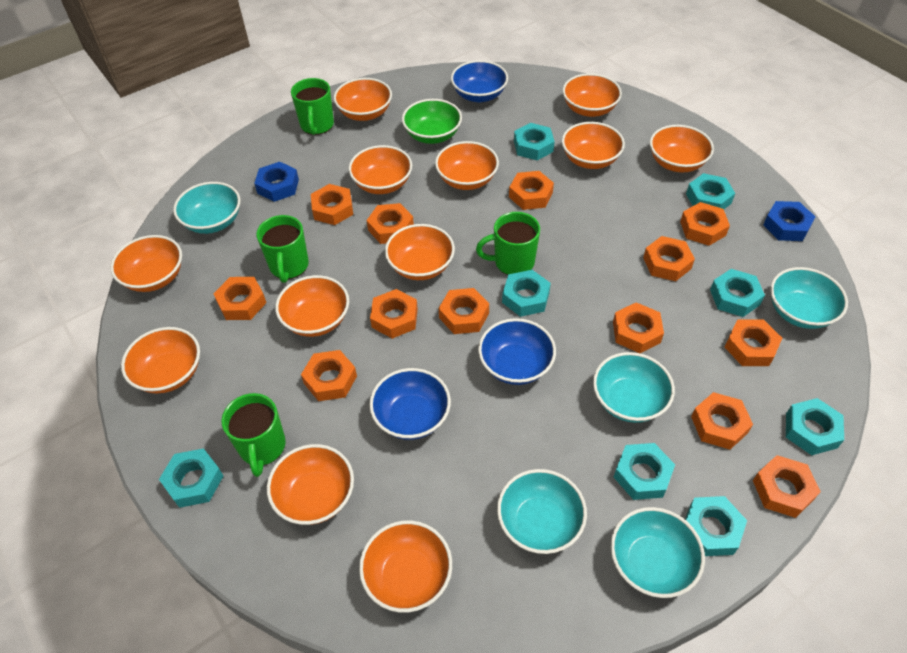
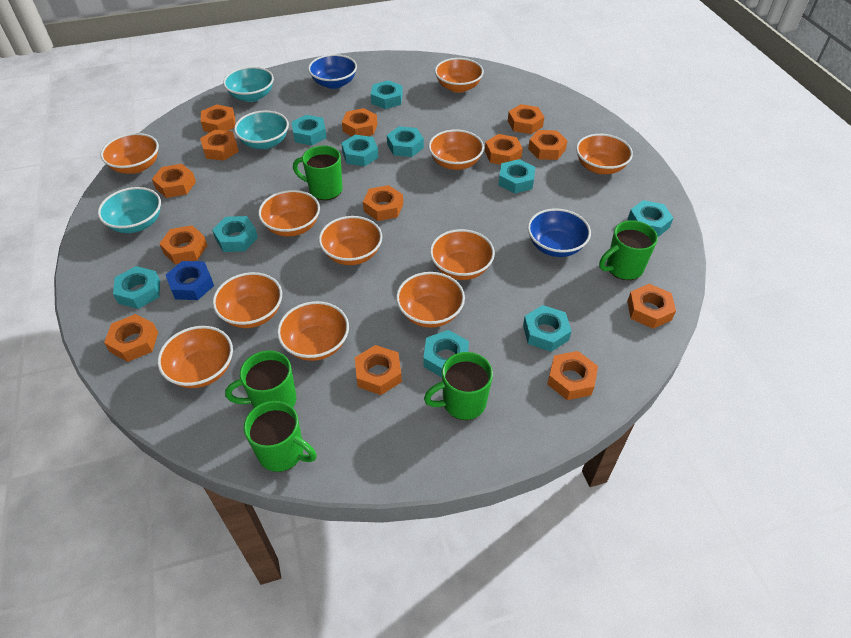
blue bowl: [369,368,451,440] [451,60,508,102] [478,318,556,385] = 3 -> [308,54,357,89] [528,208,591,257] = 2
blue nut: [254,162,299,202] [763,201,816,241] = 2 -> [166,261,214,300] = 1
green bowl: [402,99,462,144] = 1 -> none = 0
green mug: [221,393,286,477] [256,215,309,283] [291,78,334,135] [476,212,540,275] = 4 -> [225,350,296,408] [244,401,317,472] [293,146,342,200] [424,352,493,420] [599,220,658,280] = 5
orange bowl: [110,235,182,292] [121,327,200,393] [267,444,354,525] [275,275,349,337] [334,78,392,121] [348,145,412,194] [359,520,452,613] [385,224,455,280] [435,141,499,190] [562,73,622,117] [562,122,625,169] [650,125,714,172] = 12 -> [101,133,159,174] [157,326,233,388] [213,272,282,328] [258,190,320,237] [277,301,349,361] [319,216,382,265] [396,272,465,328] [428,130,484,170] [430,229,495,280] [435,58,484,93] [576,134,633,174] = 11
turquoise bowl: [173,182,240,234] [497,469,587,554] [593,352,675,423] [611,507,705,598] [770,267,848,329] = 5 -> [98,187,161,233] [223,67,274,102] [234,110,289,149] = 3
turquoise nut: [159,448,223,508] [502,270,551,317] [514,123,555,160] [614,443,675,500] [685,496,747,556] [686,173,735,209] [710,269,765,317] [786,398,844,455] = 8 -> [113,266,160,309] [212,216,258,252] [292,115,327,145] [341,135,378,166] [371,80,403,109] [387,126,424,157] [423,330,469,377] [498,159,535,194] [523,305,572,352] [628,200,673,237] = 10

